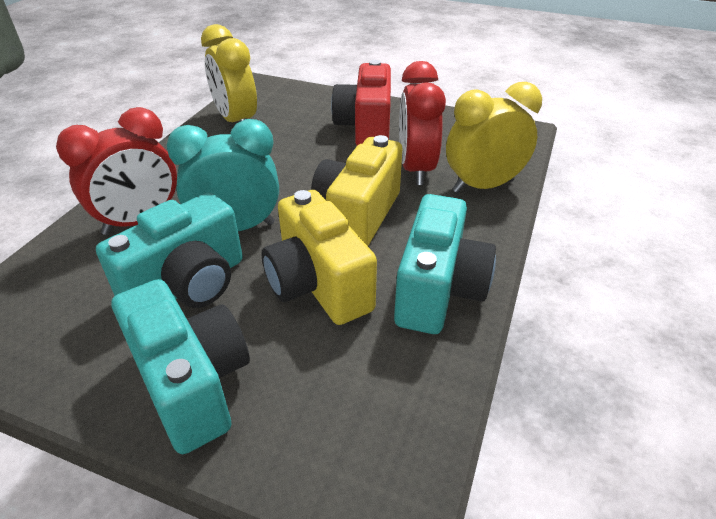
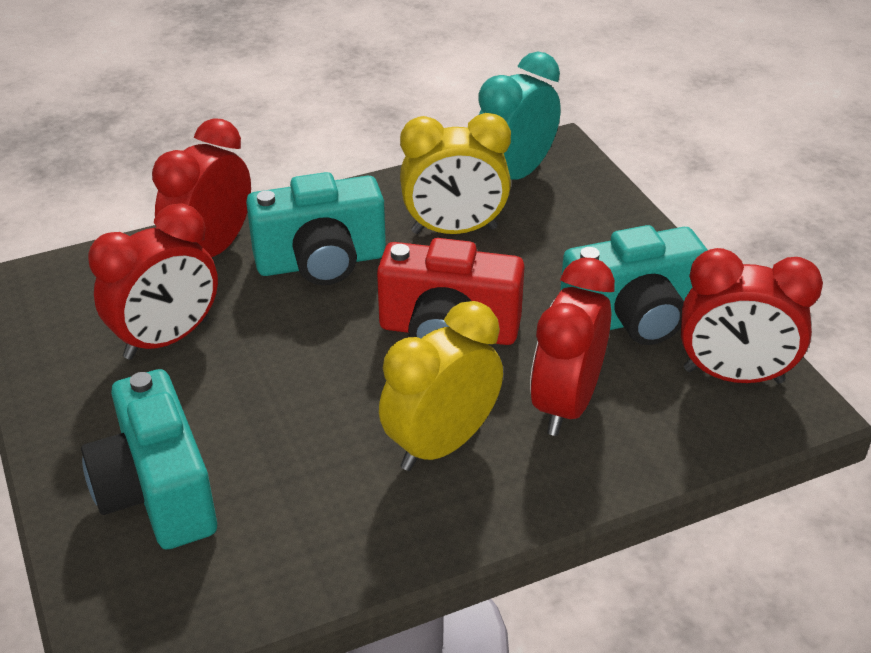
red clock: [56,107,177,235] [399,61,446,185] = 2 -> [88,203,218,360] [152,118,251,257] [530,258,615,436] [681,248,823,384] = 4
yellow camera: [262,190,377,325] [311,135,402,246] = 2 -> none = 0

